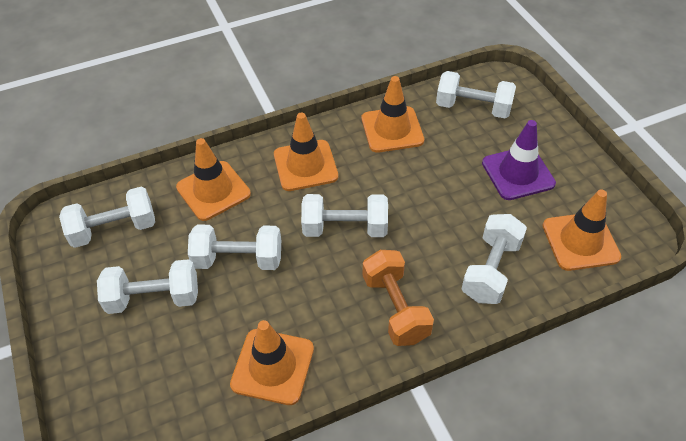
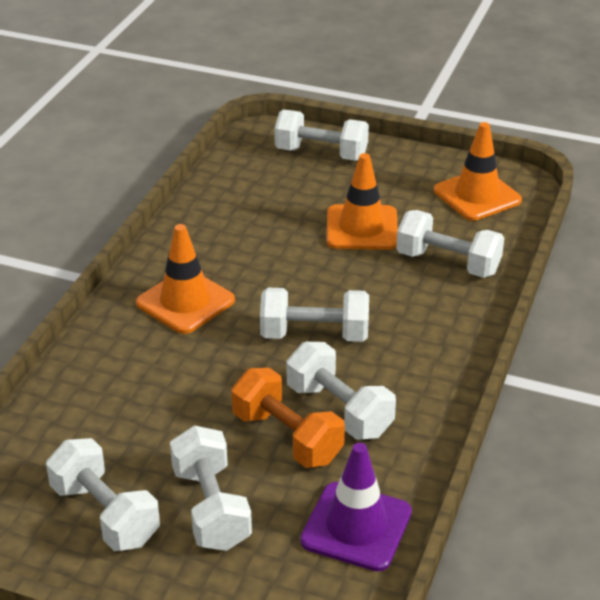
orange traffic cone: [176,138,251,221] [230,320,314,405] [274,113,338,191] [362,76,424,153] [543,189,621,271] = 5 -> [136,224,235,334] [326,153,398,250] [434,122,522,221] = 3

